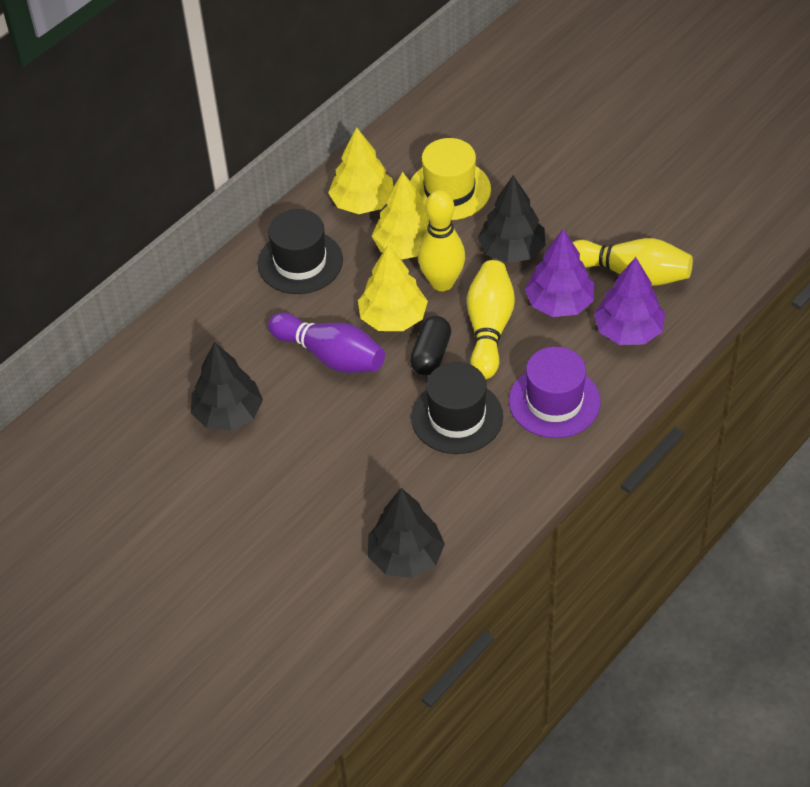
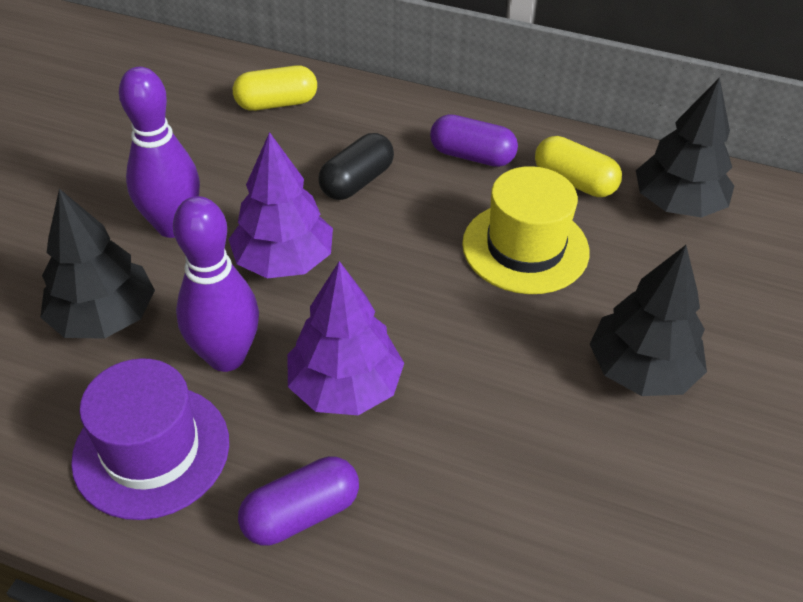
black hat: [258,209,343,294] [411,362,503,454] = 2 -> none = 0
purple bowling pin: [268,313,385,373] = 1 -> [119,67,200,238] [173,196,259,372] = 2
purple capsule: none = 0 -> [238,456,359,546] [430,114,518,167] = 2
yellow bowling pin: [418,190,465,291] [467,260,515,379] [572,238,693,286] = 3 -> none = 0
yellow capsule: none = 0 -> [233,65,317,111] [535,136,622,197] = 2
yellow tree: [328,128,393,214] [358,244,428,331] [372,172,429,260] = 3 -> none = 0

